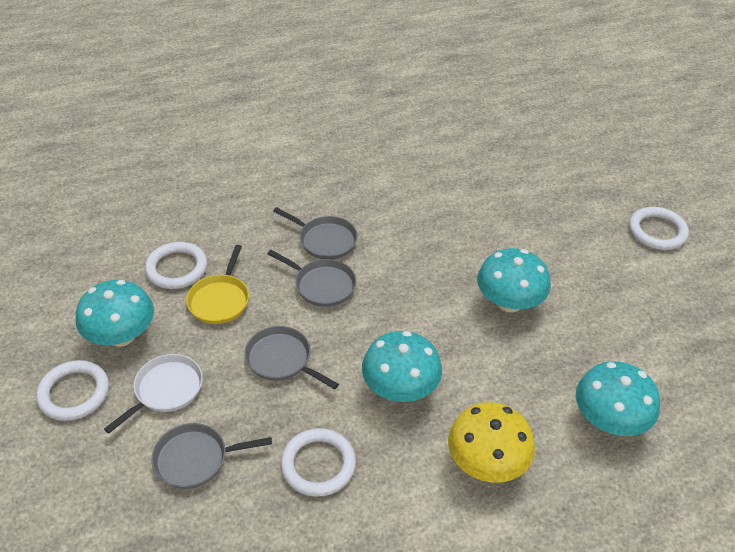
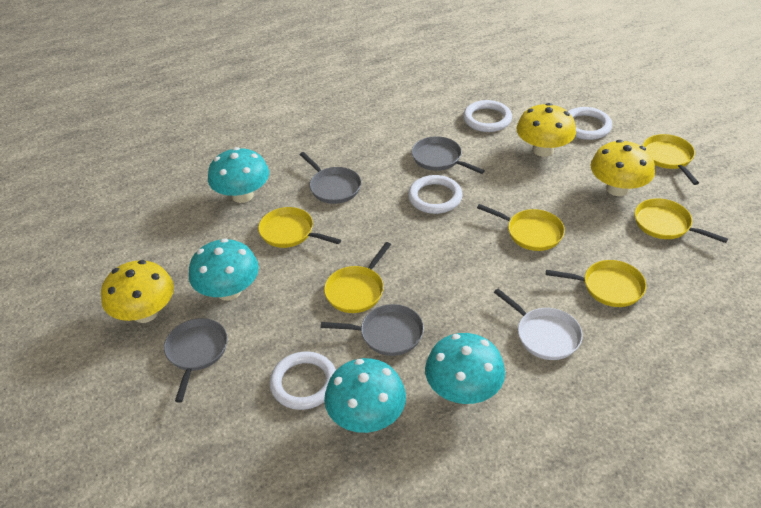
yellow mushroom: [448,402,535,482] = 1 -> [101,260,174,323] [516,103,576,157] [591,140,655,196] = 3
yellow pan: [186,245,249,324] = 1 -> [258,207,341,248] [324,242,391,313] [477,204,565,251] [546,260,646,307] [635,198,728,243] [642,134,699,185] = 6

